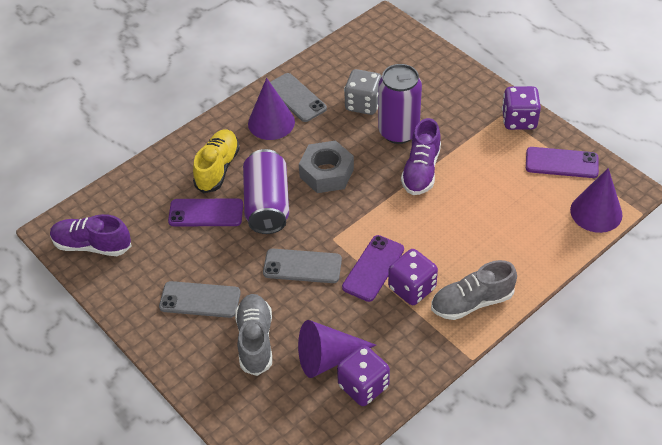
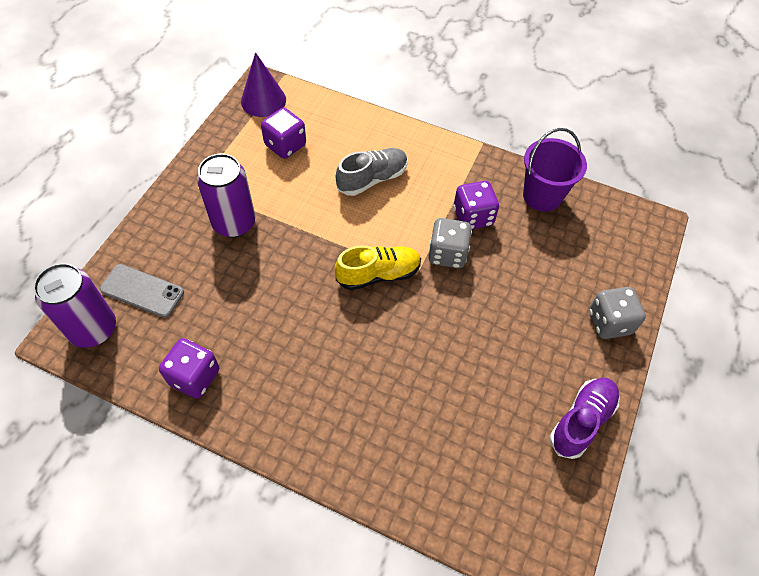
grey dice: [344,69,382,115] = 1 -> [428,218,472,268] [589,287,646,339] = 2
grey nut: [299,140,354,193] = 1 -> none = 0
grey phone: [159,281,241,318] [263,249,342,283] [270,73,327,122] = 3 -> [100,264,184,318] = 1
grey shoe: [235,294,272,376] [431,260,517,320] = 2 -> [336,148,408,196] = 1
purple bucket: none = 0 -> [523,128,587,212] = 1
purple cone: [248,78,295,140] [298,320,376,378] [570,168,622,233] = 3 -> [241,52,286,117] = 1
purple phone: [168,199,243,226] [342,235,404,302] [526,147,599,178] = 3 -> none = 0
purple shoe: [50,214,131,256] [401,118,441,195] = 2 -> [550,378,620,459] = 1

